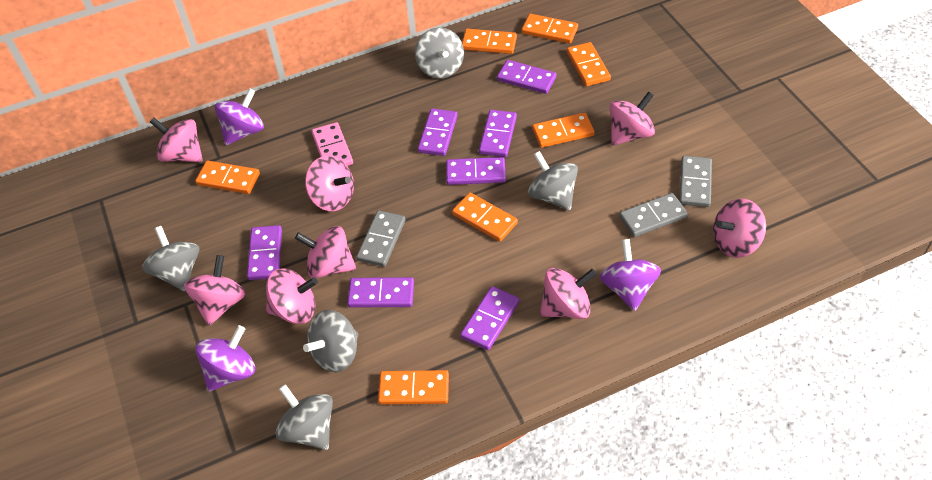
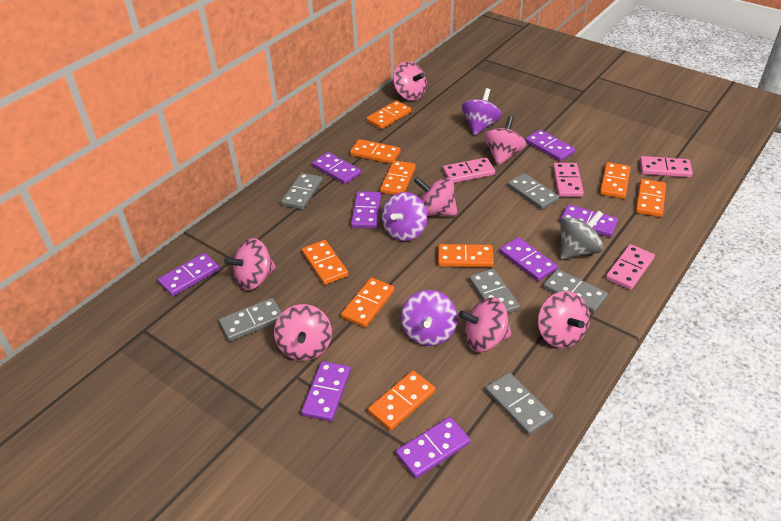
grey domino: [356,210,406,267] [619,193,688,237] [679,156,712,207] = 3 -> [219,298,282,341] [281,173,323,210] [469,269,520,314] [485,372,553,435] [507,173,559,210] [543,269,608,313] = 6
grey spinning top: [142,226,199,291] [275,384,333,450] [303,310,358,372] [415,27,464,79] [528,151,578,210] = 5 -> [560,210,603,259] = 1
orange domino: [195,161,260,194] [378,370,449,404] [452,193,518,242] [462,29,517,54] [522,14,578,43] [532,113,595,148] [567,42,611,86] = 7 -> [302,240,349,285] [341,278,395,328] [350,139,401,164] [366,100,411,129] [368,371,436,431] [380,160,416,195] [438,244,494,267] [600,162,631,199] [636,179,666,217] = 9
pink domino: [311,122,353,166] = 1 -> [443,158,495,183] [553,163,584,197] [606,244,655,290] [640,156,693,178] = 4
pink spinning top: [150,118,203,162] [184,255,246,326] [266,268,318,324] [295,226,356,278] [305,156,354,211] [540,268,597,319] [610,91,655,146] [713,199,766,258] = 8 -> [224,238,276,290] [274,304,332,361] [393,61,427,100] [414,177,458,216] [458,297,512,352] [483,116,526,166] [538,291,590,348] = 7
purple domino: [247,225,282,280] [347,277,414,308] [418,109,457,156] [446,157,506,185] [460,286,519,350] [479,110,517,157] [497,60,556,94] = 7 -> [158,253,220,297] [301,361,351,422] [312,152,361,184] [351,191,381,229] [396,417,470,478] [500,237,557,281] [525,130,575,161] [560,204,618,237] = 8

